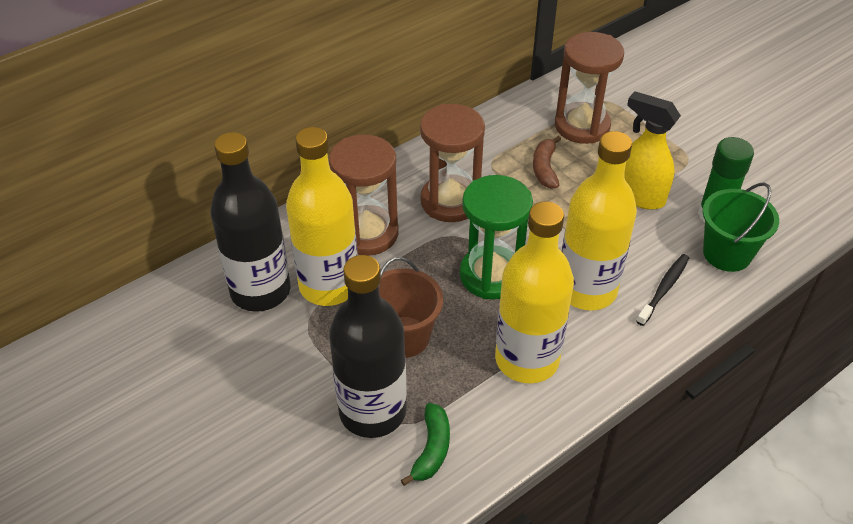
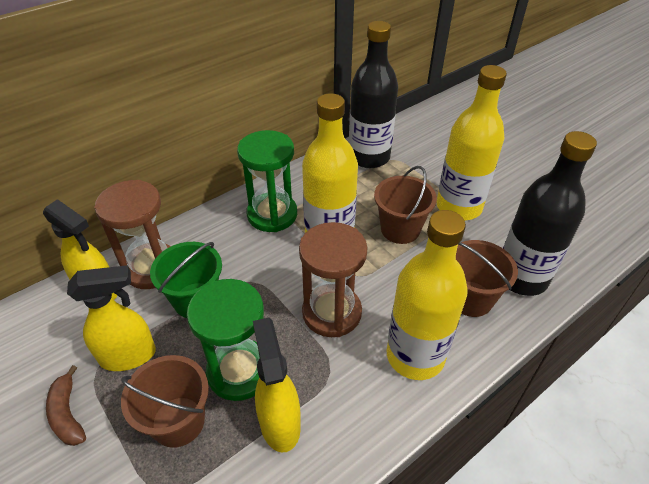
black toothbrush: [636,254,689,326] = 1 -> none = 0
brown bucket: [379,257,443,358] = 1 -> [121,355,209,448] [374,166,437,244] [456,240,518,317] = 3
brown hourglass: [329,135,399,256] [420,104,485,222] [555,32,624,144] = 3 -> [94,180,171,289] [299,222,368,337] = 2
green banana: [401,403,450,486] = 1 -> none = 0
green glue stick: [698,137,754,223] = 1 -> none = 0
green hourglass: [460,175,533,300] = 1 -> [187,279,264,401] [237,130,297,232] = 2
yellow spray bottle: [624,91,681,210] = 1 -> [43,199,117,300] [67,265,156,371] [253,318,301,452] = 3

